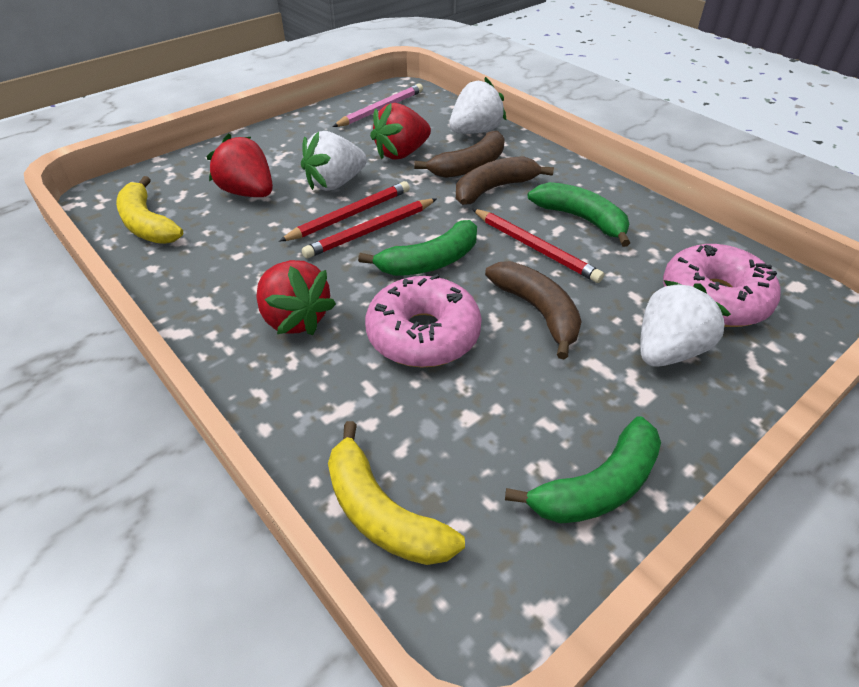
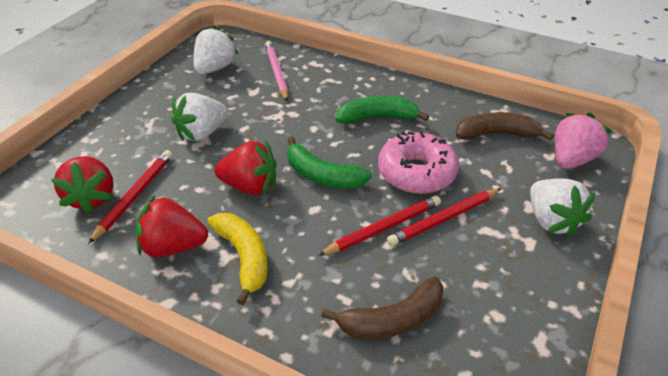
brown banana: [414,131,505,178] [456,156,554,205] [485,261,582,360] = 3 -> [321,276,443,339] [456,112,554,141] = 2
green banana: [358,220,477,276] [505,416,661,524] [528,182,630,247] = 3 -> [287,137,372,188] [336,96,429,124] = 2
pink donut: [365,274,482,368] [663,244,781,327] = 2 -> [378,132,459,194] = 1
pink strawberry: none = 0 -> [555,113,612,169] = 1
yellow banana: [116,176,183,244] [328,421,465,565] = 2 -> [207,213,268,305] = 1

